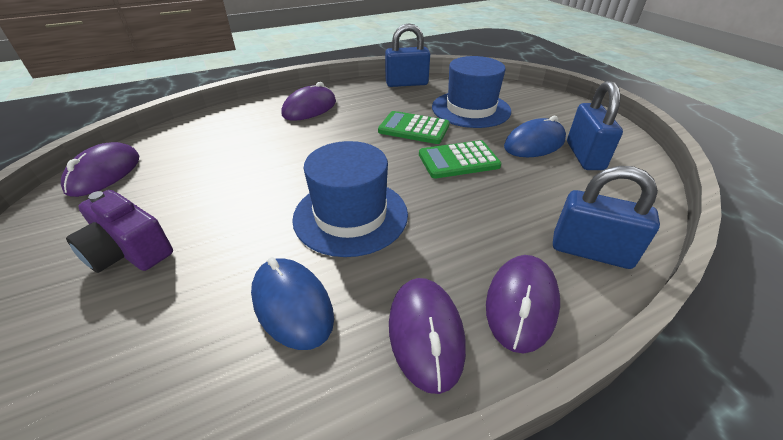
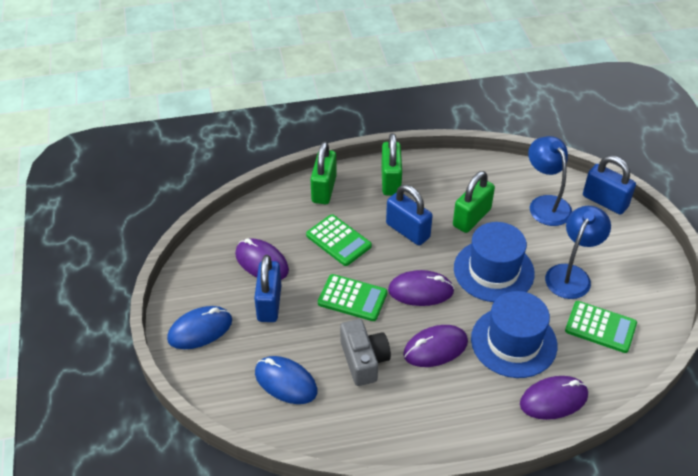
blue lamp: none = 0 -> [528,136,572,226] [545,206,611,299] = 2
green calculator: [378,111,450,144] [419,140,501,178] = 2 -> [306,214,372,266] [318,274,387,321] [565,301,637,353] = 3
green padlock: none = 0 -> [310,141,337,204] [381,133,402,195] [453,171,495,233] = 3
grey camera: none = 0 -> [340,319,391,386] = 1
purple camera: [66,190,173,273] = 1 -> none = 0

